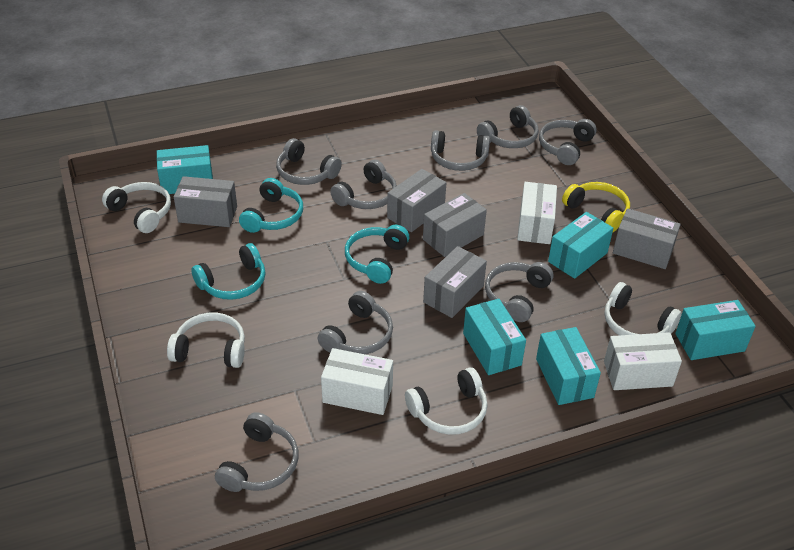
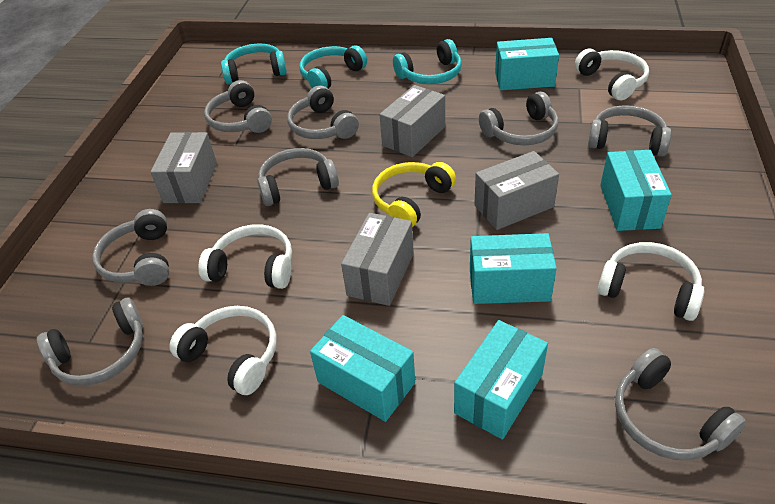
grey box: [174,176,237,227] [387,169,446,232] [423,193,487,257] [423,246,487,318] [613,208,681,269] = 5 -> [151,132,217,203] [341,213,414,306] [379,85,445,157] [474,151,559,230] = 4
white box: [321,348,393,415] [517,182,557,244] [604,332,682,390] = 3 -> none = 0

